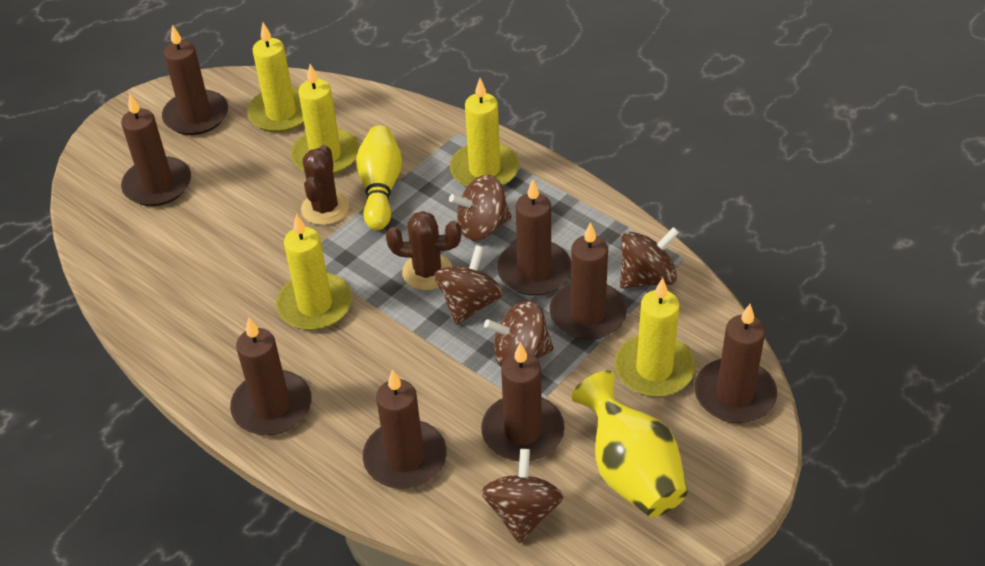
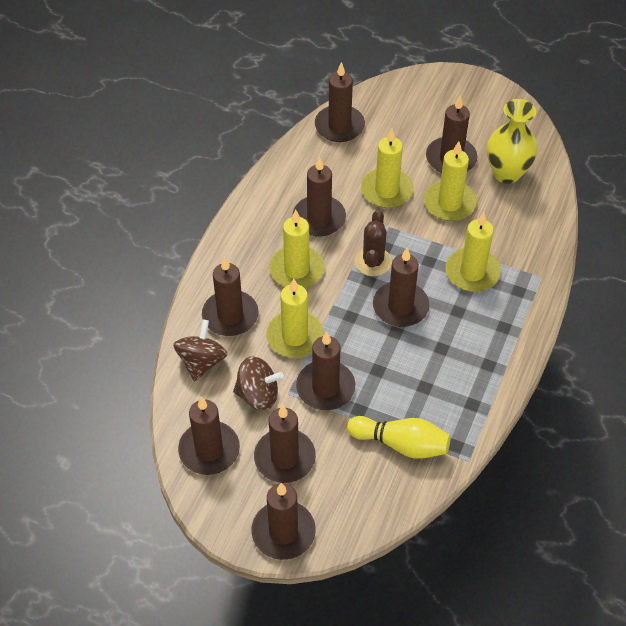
brown cactus: [301,145,349,225] [386,211,461,290] = 2 -> [355,210,392,276] = 1
brown candle: [121,94,191,206] [162,25,228,135] [230,317,311,435] [363,369,447,489] [481,342,565,461] [497,180,571,296] [549,222,627,340] [695,304,777,423] = 8 -> [178,397,240,475] [202,257,259,336] [251,483,316,560] [254,405,316,483] [293,157,346,237] [296,332,355,410] [315,62,365,142] [373,248,429,327] [426,96,477,173] = 9
brown spinning top: [434,245,503,325] [449,175,512,241] [481,449,564,543] [484,301,554,367] [620,227,679,289] = 5 -> [173,320,228,381] [233,356,284,411] = 2

